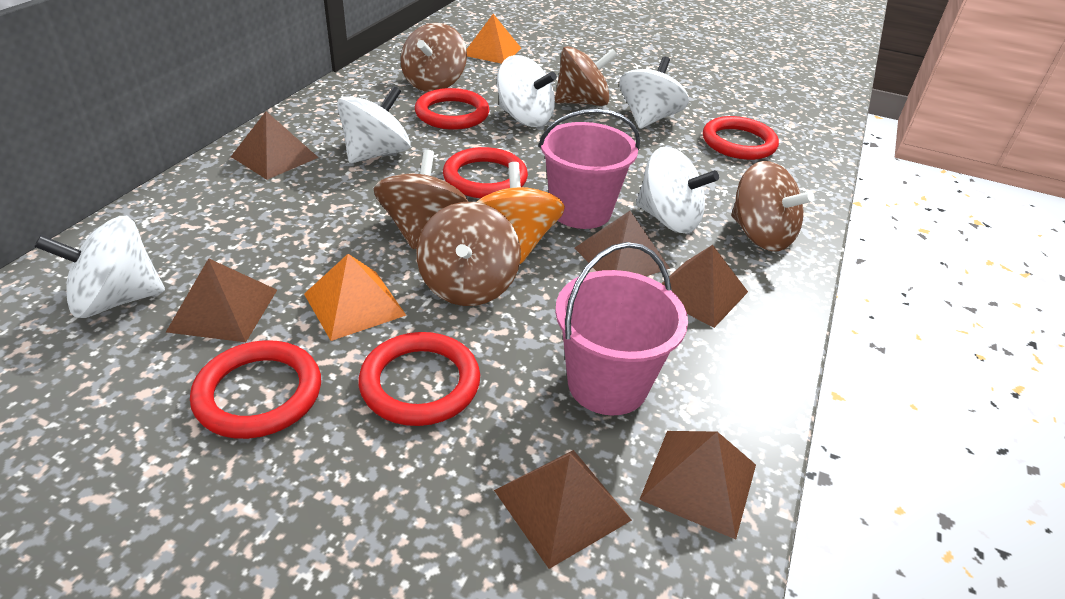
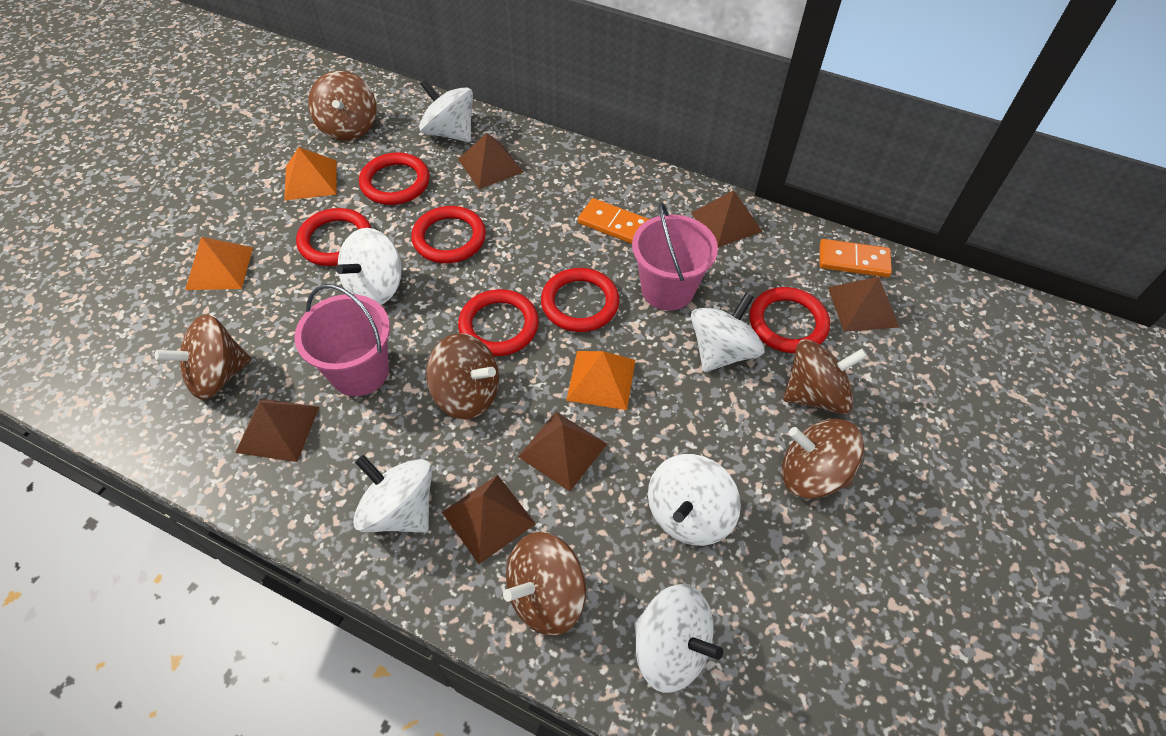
brown spinning top: [374,149,468,250] [400,23,467,92] [417,202,521,306] [555,46,617,106] [731,161,815,251] = 5 -> [155,314,251,400] [308,71,377,141] [426,333,499,419] [503,532,586,636] [782,419,864,499] [783,339,868,414] = 6
orange domino: none = 0 -> [578,198,650,244] [820,239,892,277] = 2
orange pyramid: [304,254,406,341] [467,14,521,64] = 2 -> [185,237,253,290] [284,147,337,201] [566,351,635,410] = 3
orange spinning top: [477,162,565,264] = 1 -> none = 0
red ring: [190,340,321,439] [359,332,480,426] [415,88,490,130] [443,147,528,198] [703,116,779,160] = 5 -> [296,208,371,266] [359,153,430,205] [411,206,486,263] [458,289,539,356] [541,268,619,332] [749,287,830,353] = 6
white spinning top: [34,216,165,318] [337,86,411,163] [497,55,557,127] [619,56,689,129] [636,146,719,233] = 5 -> [336,228,401,305] [353,455,432,533] [419,79,473,142] [634,584,723,693] [648,454,741,546] [691,293,765,372] = 6

